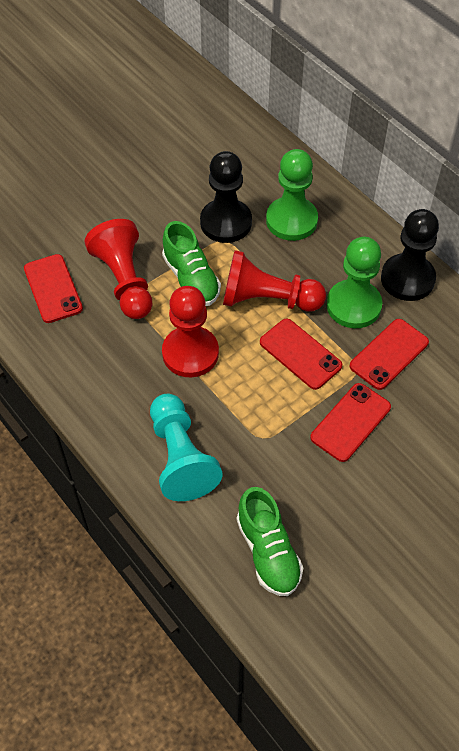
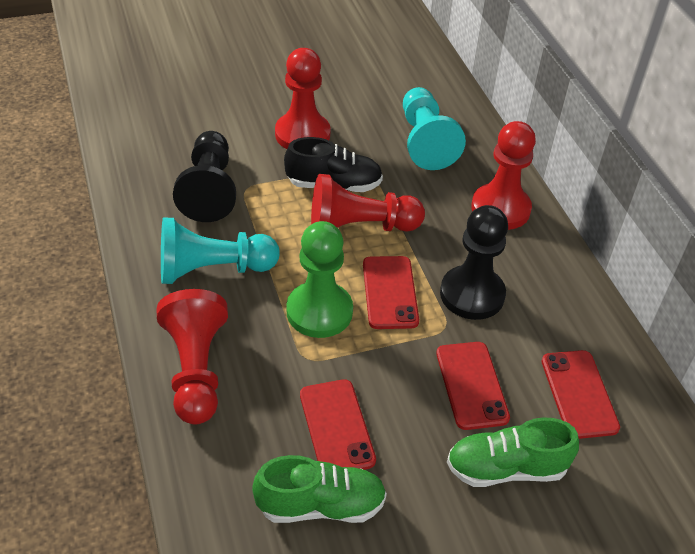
black shoe: none = 0 -> [284,137,383,192] = 1
green pawn: [266,149,318,241] [326,237,382,328] = 2 -> [286,221,353,338] = 1
red pawn: [85,219,153,319] [162,286,219,377] [223,250,326,312] = 3 -> [157,289,228,425] [275,48,331,149] [311,174,425,232] [471,121,536,230] = 4
turquoise pawn: [150,394,223,501] = 1 -> [161,217,280,284] [403,87,466,170] = 2

